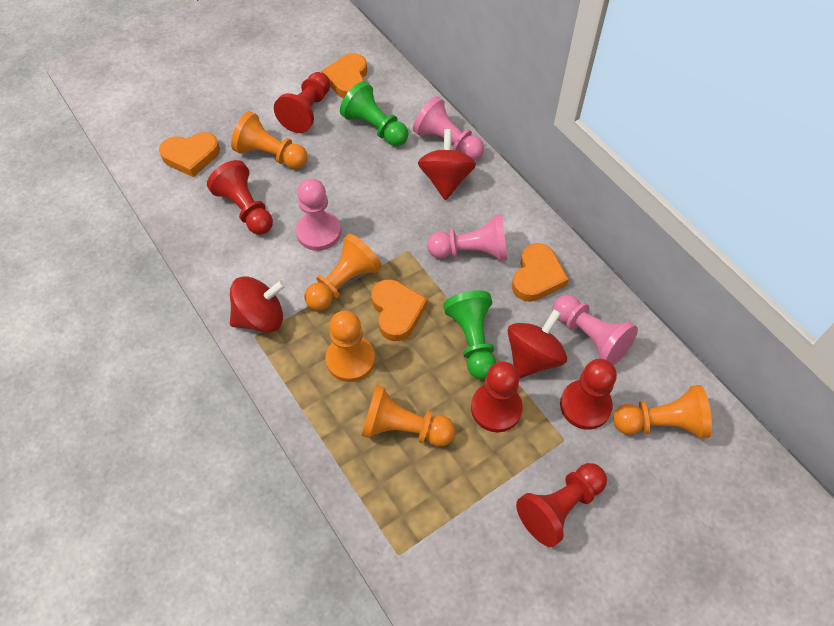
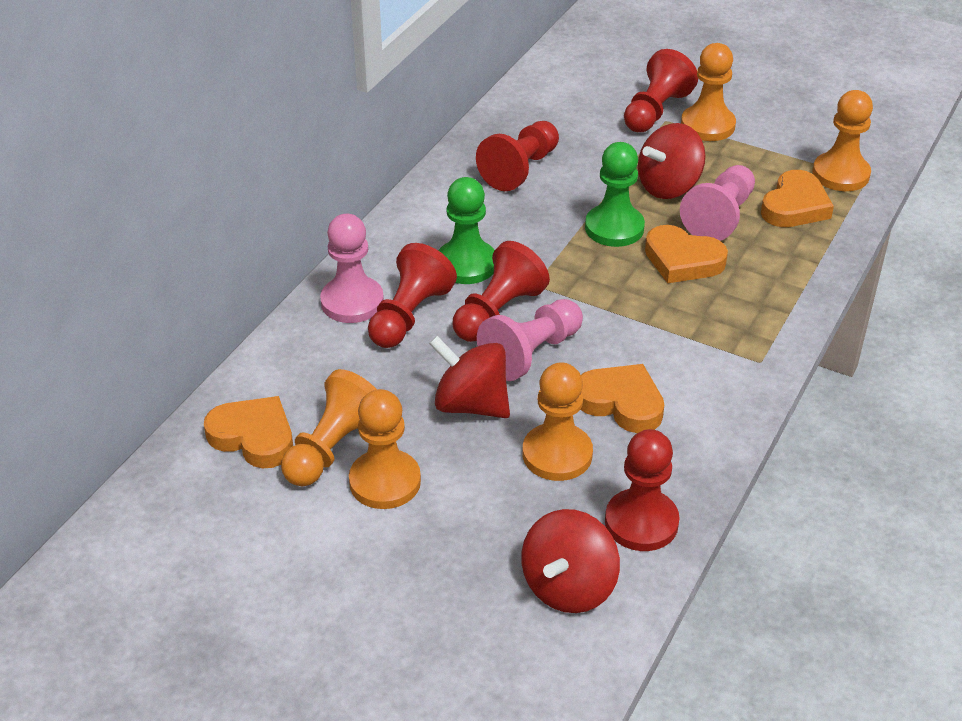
pink pawn: [296,178,341,251] [413,96,484,161] [427,214,507,261] [553,295,638,365] = 4 -> [320,214,384,323] [477,299,583,381] [680,165,755,241] = 3

